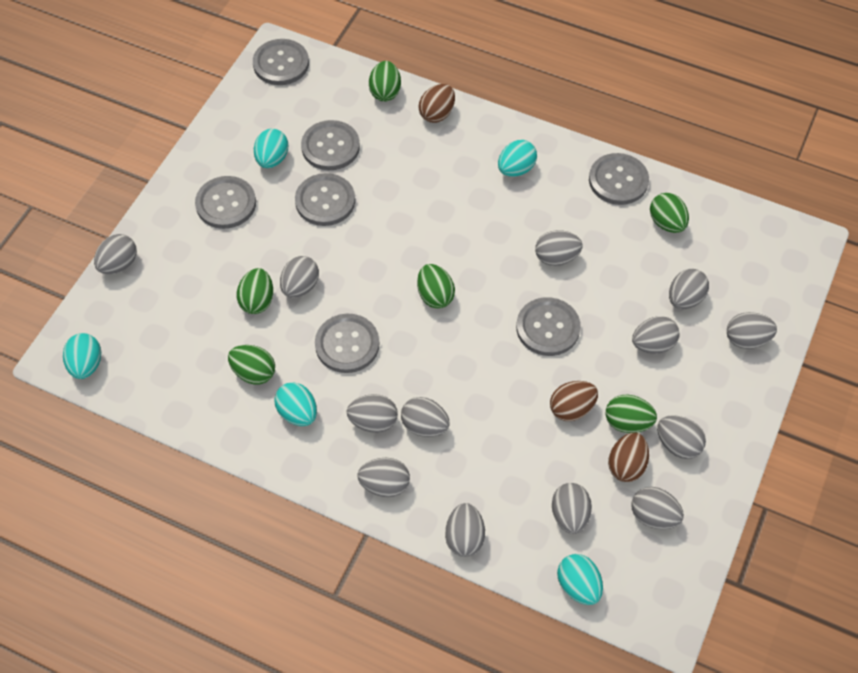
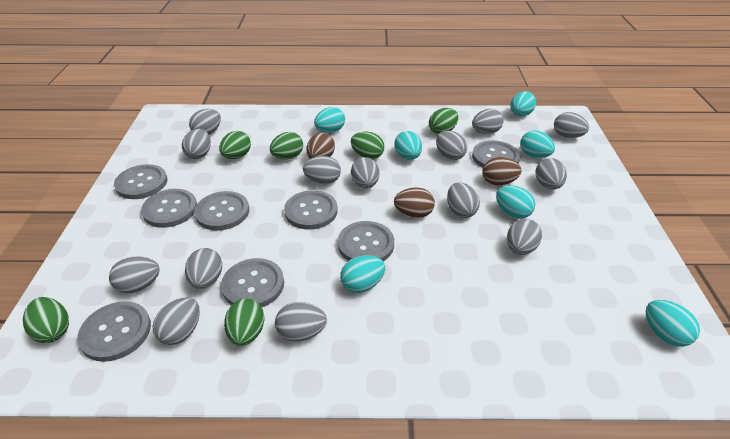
grey button: [195,176,256,229] [253,39,309,85] [295,173,355,226] [301,120,360,170] [315,314,380,373] [516,297,581,356] [589,153,649,205] = 7 -> [77,301,151,362] [114,164,167,199] [141,189,197,228] [194,191,249,231] [221,258,284,307] [284,190,338,229] [338,221,394,261] [472,140,520,168] = 8
grey egg: [94,234,137,274] [280,256,319,298] [347,394,398,433] [357,458,410,497] [401,397,450,437] [445,503,485,557] [535,230,583,266] [552,483,592,534] [631,487,684,529] [632,316,680,354] [657,415,706,459] [669,269,709,309] [727,312,777,349] = 13 -> [109,256,160,293] [153,297,200,345] [182,129,211,159] [185,248,222,289] [189,109,221,135] [275,302,327,342] [303,156,341,184] [351,157,379,188] [436,131,467,160] [447,182,480,218] [472,109,504,134] [507,219,542,255] [535,158,567,189] [554,112,589,138] = 14
turquoise egg: [63,333,101,379] [254,129,288,168] [274,382,317,426] [498,140,537,177] [557,554,603,605] = 5 -> [314,107,345,133] [340,255,385,293] [394,131,422,160] [496,185,535,219] [510,91,536,116] [520,130,555,158] [646,300,700,347] = 7

